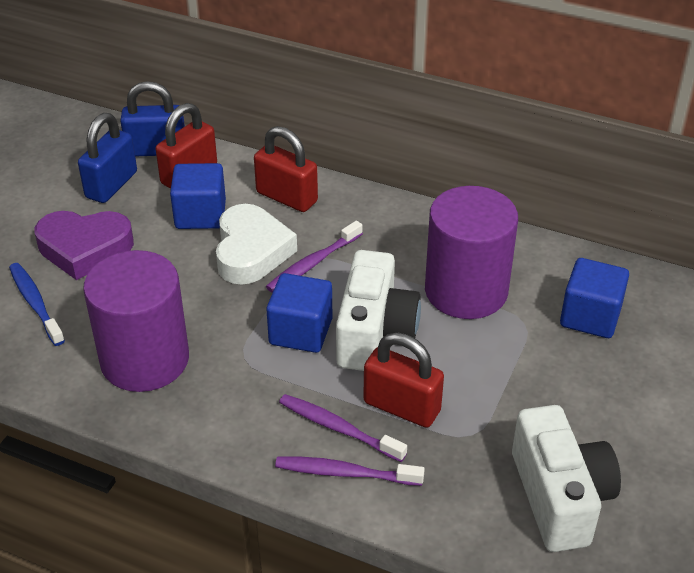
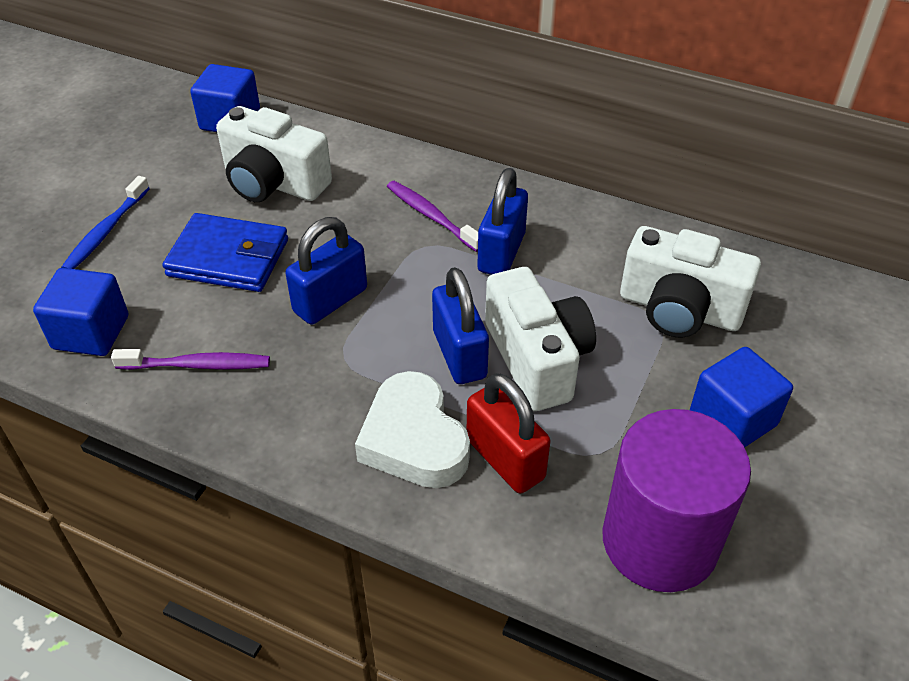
blue padlock: [78,113,137,203] [120,81,185,157] = 2 -> [286,217,367,325] [432,267,489,384] [477,168,528,275] = 3
blue wallet: none = 0 -> [162,213,288,292] = 1
purple cylinder: [83,250,189,392] [425,186,518,319] = 2 -> [602,409,751,592] = 1
purple heart: [35,211,134,280] = 1 -> none = 0
purple toothbrush: [266,221,363,293] [275,457,425,486] [279,394,407,462] = 3 -> [111,349,270,370] [387,181,478,252] = 2
red padlock: [155,103,217,189] [254,126,318,212] [363,333,444,428] = 3 -> [467,373,550,494] = 1
white camera: [336,250,421,371] [512,405,621,552] = 2 -> [216,106,332,202] [485,267,596,411] [620,226,761,337] = 3

